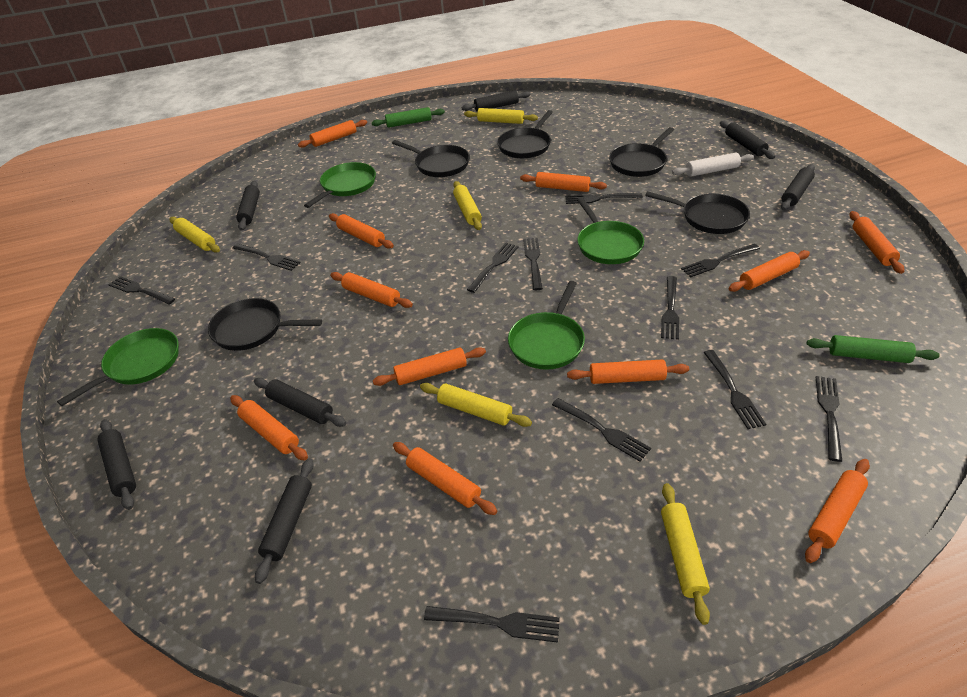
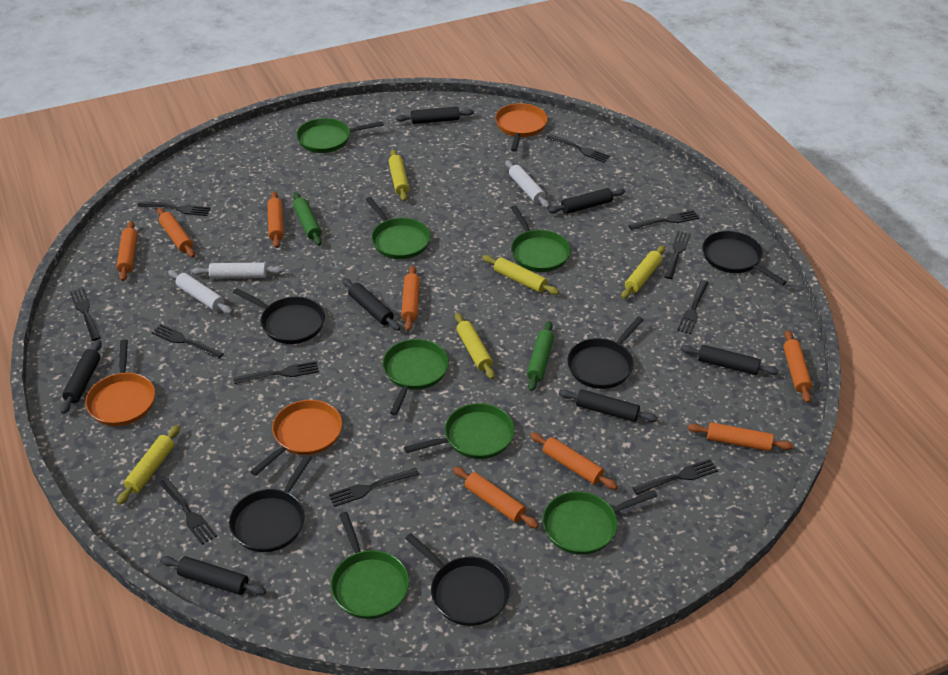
green pan: [57,328,179,406] [304,162,376,208] [508,281,585,370] [577,197,644,264] = 4 -> [296,118,383,153] [331,512,409,619] [366,197,431,259] [383,339,449,415] [404,403,515,459] [511,205,571,272] [543,490,657,555] = 7
orange pan: none = 0 -> [85,339,155,426] [250,400,342,476] [495,103,548,152] = 3
orange rolling pin: [230,395,308,460] [298,120,367,148] [329,213,394,249] [330,272,413,308] [373,347,486,386] [393,442,497,515] [520,172,607,192] [567,359,689,384] [728,250,810,292] [805,459,870,563] [849,211,904,274] = 11 -> [117,221,137,281] [157,207,195,258] [267,191,284,248] [401,266,420,331] [453,467,539,528] [530,432,618,490] [688,422,793,451] [783,330,812,403] = 8
white rolling pin: [672,153,754,177] = 1 -> [168,270,232,314] [192,262,284,279] [505,160,550,208] = 3

